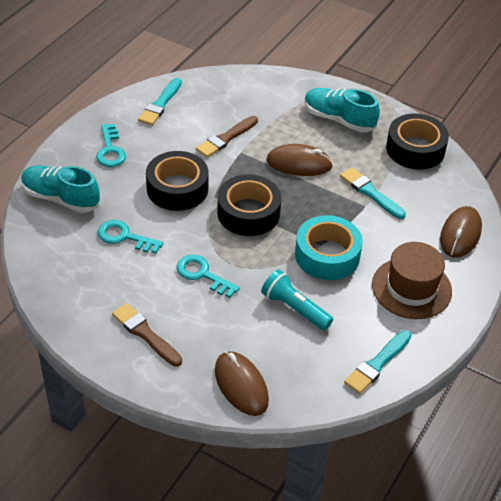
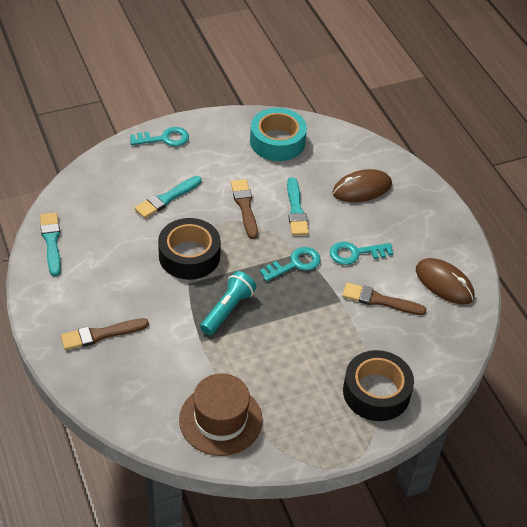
black tape: [146,151,209,211] [218,175,281,236] [386,114,449,170] = 3 -> [158,218,221,280] [343,350,414,421] = 2
brown brush: [112,303,182,367] [196,116,258,158] = 2 -> [61,318,149,350] [231,179,258,239] [342,283,426,315] = 3
brown mouse: [215,351,269,416] [266,144,333,176] [440,206,482,258] = 3 -> [333,169,392,202] [416,258,474,304] = 2
turquoise shoe: [21,165,100,213] [304,88,380,132] = 2 -> none = 0

